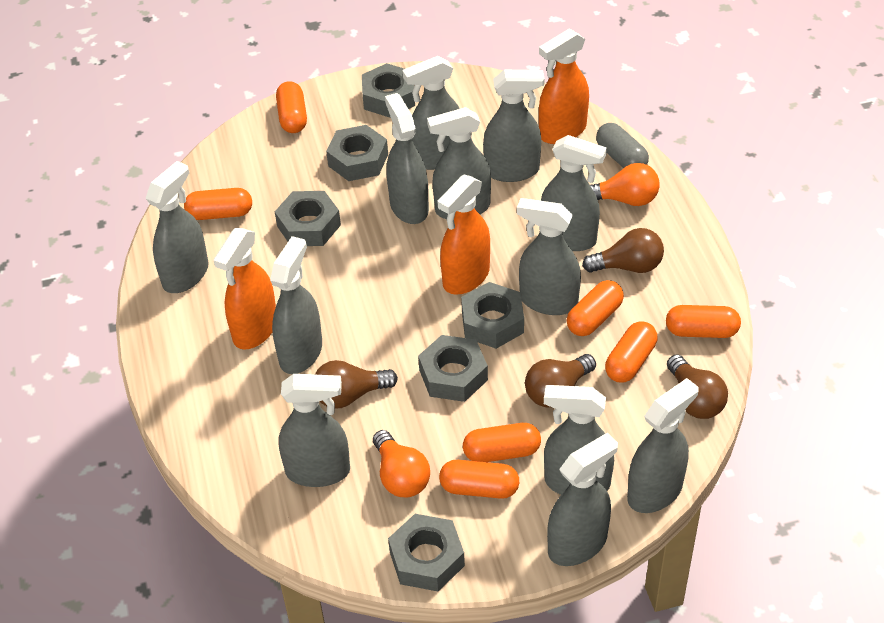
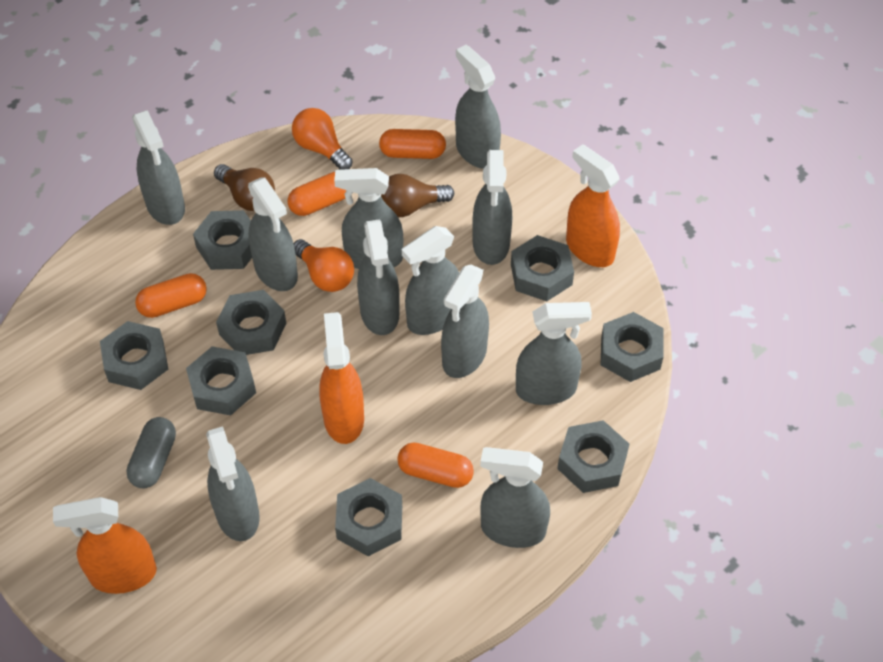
brown light bulb: [315,360,398,409] [525,354,596,408] [582,228,664,273] [667,354,728,419] = 4 -> [214,164,275,211] [381,174,454,217] = 2
grey nut: [275,191,341,246] [326,125,388,181] [362,63,415,118] [388,514,465,591] [418,335,488,402] [461,282,524,349] = 6 -> [100,321,168,390] [186,346,256,415] [193,210,252,270] [216,290,286,355] [335,478,402,556] [511,235,574,301] [557,420,629,493] [601,312,664,382] = 8
grey spray bottle: [146,161,209,293] [270,236,322,374] [278,374,350,487] [385,93,429,224] [402,56,460,170] [427,107,491,219] [483,70,545,182] [517,198,581,315] [541,135,607,251] [544,385,614,495] [547,433,618,566] [627,378,698,513] = 12 -> [132,110,185,225] [206,426,260,541] [248,177,298,291] [334,168,403,269] [357,219,400,335] [402,226,459,335] [441,265,489,378] [455,45,501,169] [472,150,512,265] [480,447,550,548] [516,302,592,405] = 11
orange capsule: [184,188,252,220] [276,81,307,133] [439,460,519,499] [463,423,541,462] [567,280,624,336] [605,321,657,383] [666,305,741,338] = 7 -> [135,273,207,318] [288,172,346,216] [379,129,446,159] [397,442,474,488] = 4

